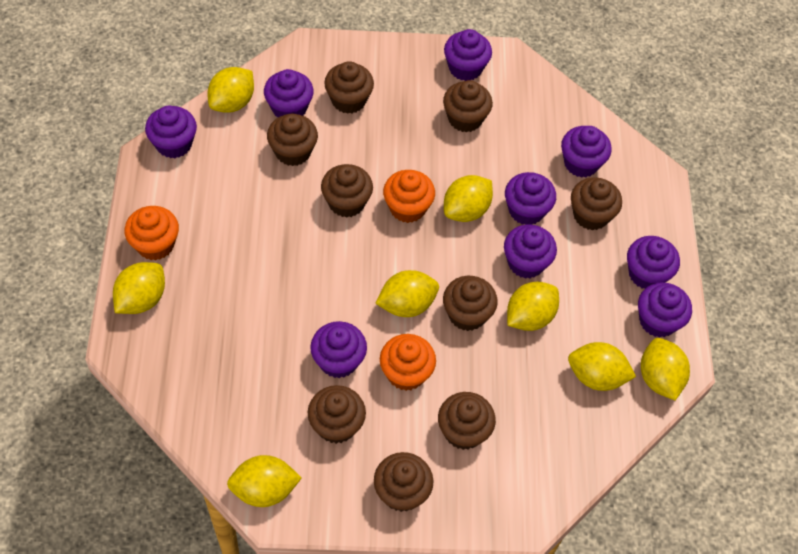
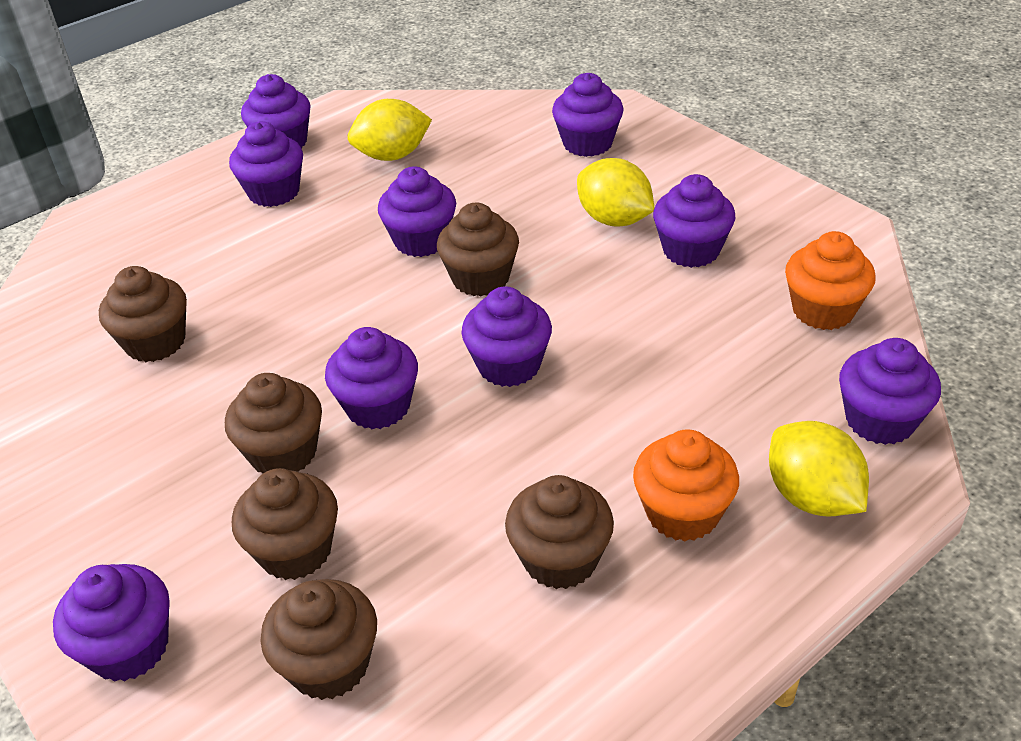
brown cupcake: [267,114,318,166] [308,385,366,444] [321,164,373,218] [324,61,374,114] [374,452,434,512] [438,392,496,450] [443,80,493,133] [443,276,498,331] [571,177,622,230] = 9 -> [99,266,187,362] [225,373,322,474] [232,468,338,580] [260,579,377,700] [437,203,519,297] [505,475,614,589] = 6
orange cupcake: [124,206,179,260] [380,334,436,391] [383,170,435,223] = 3 -> [633,429,739,541] [785,231,876,330] = 2
yellow lemon: [113,262,165,314] [208,67,254,113] [227,455,302,507] [375,270,439,317] [444,175,493,222] [507,282,559,331] [568,342,636,391] [641,338,690,400] = 8 -> [348,99,432,161] [577,158,654,227] [769,421,869,517] = 3

